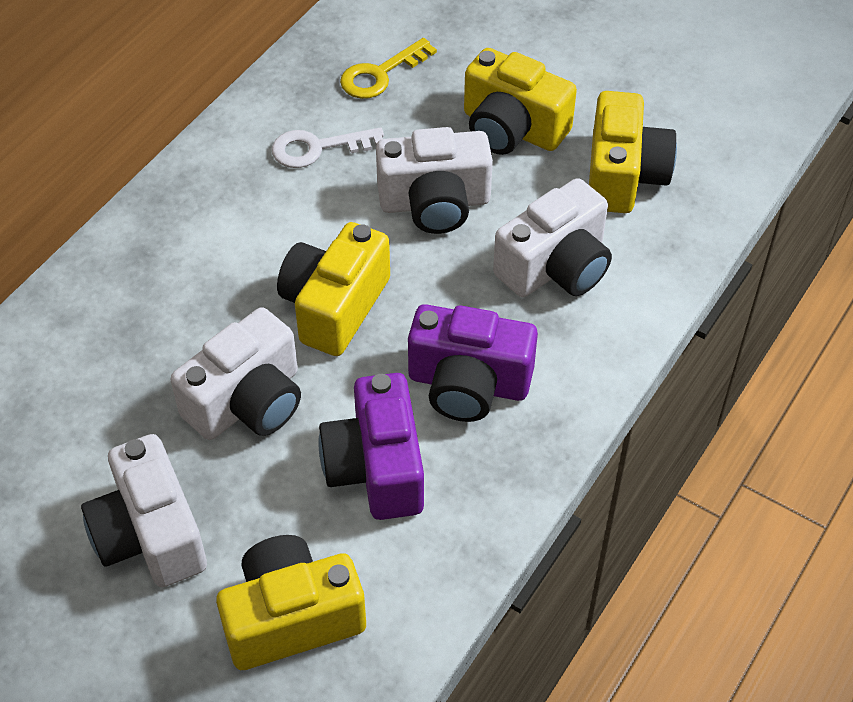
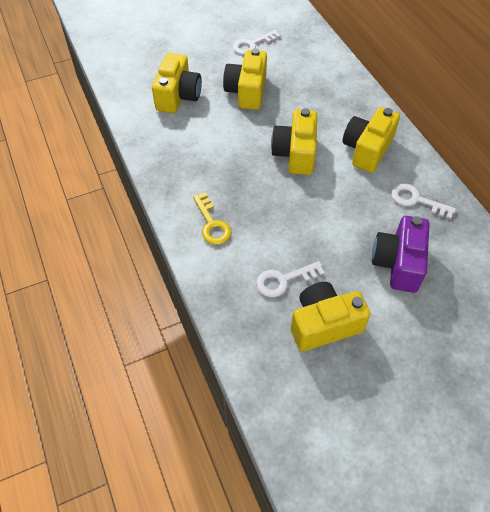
purple camera: [318,373,424,520] [408,304,538,422] = 2 -> [372,216,429,293] = 1
white camera: [81,434,207,587] [171,307,301,440] [376,127,493,234] [493,178,612,297] = 4 -> none = 0
white key: [272,127,384,168] = 1 -> [233,30,281,55] [256,261,325,297] [391,183,456,219] = 3
yellow camera: [216,535,366,670] [277,222,390,356] [464,48,577,155] [589,91,677,213] = 4 -> [152,53,202,113] [223,48,267,110] [271,108,317,175] [291,282,371,351] [343,107,400,173] = 5

